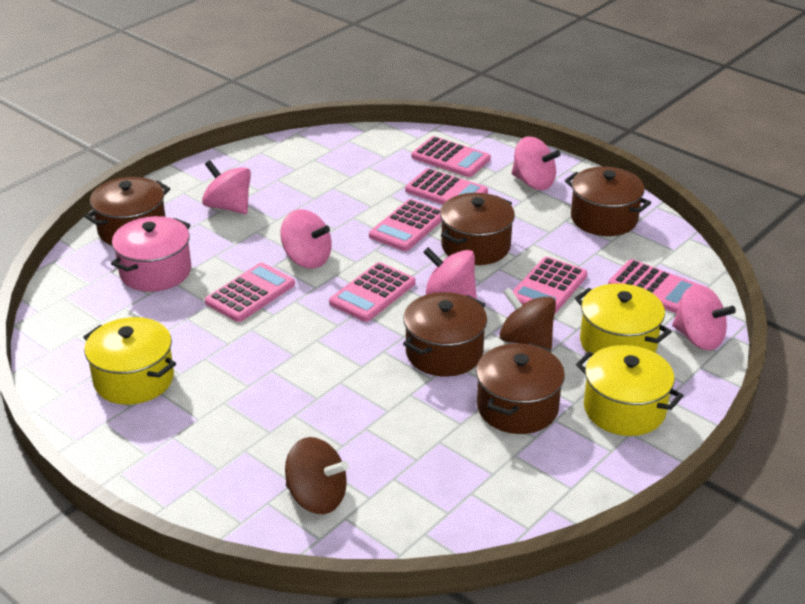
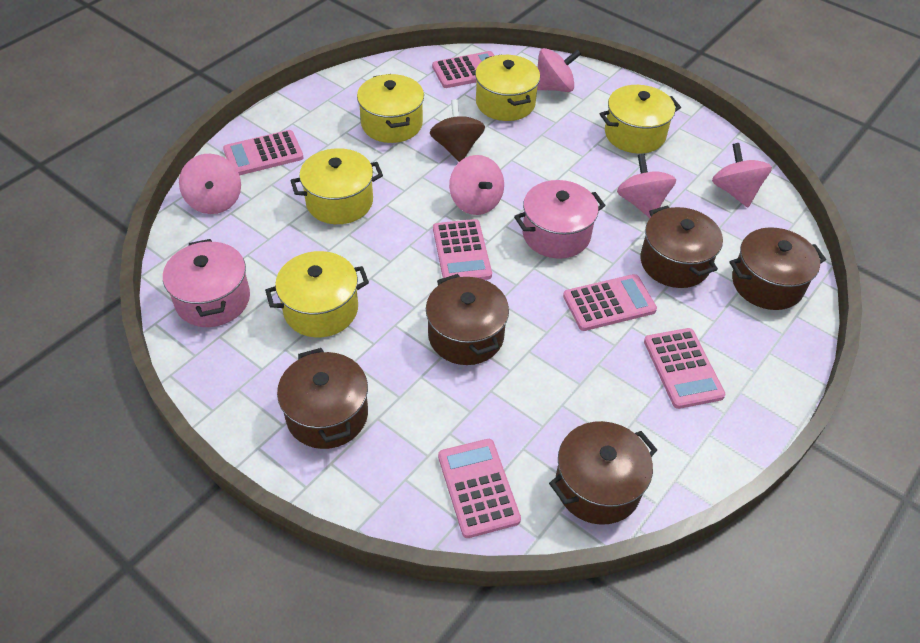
brown spinning top: [285,437,349,514] [499,288,556,349] = 2 -> [430,99,485,162] = 1
pink calculator: [205,263,295,322] [329,262,416,322] [369,199,442,251] [405,168,488,204] [411,136,491,177] [512,257,588,315] [608,259,699,314] = 7 -> [223,130,304,175] [432,51,495,88] [433,219,492,280] [438,439,521,538] [563,274,657,331] [644,328,725,409] = 6
pink pot: [111,216,191,292] = 1 -> [163,239,250,327] [514,180,606,259] = 2
yellow pot: [83,317,176,405] [575,283,672,354] [576,345,684,436] = 3 -> [265,251,369,338] [290,148,383,224] [357,74,424,143] [475,55,540,121] [600,85,681,154] = 5

